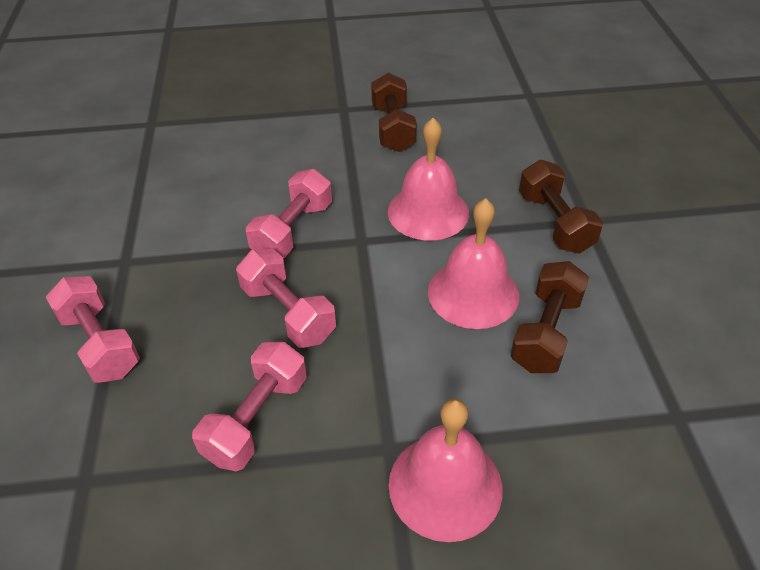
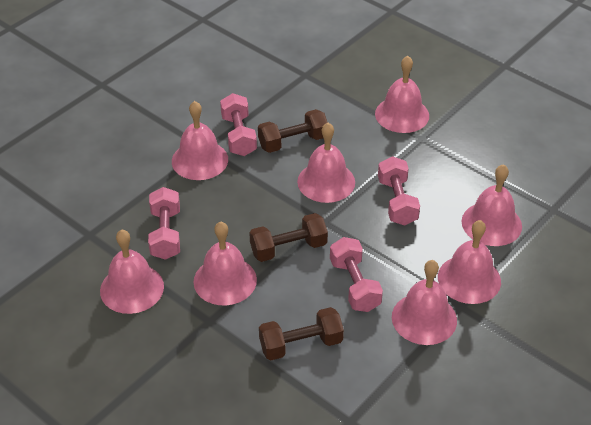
pink bell: [388,118,469,241] [389,399,503,542] [428,198,519,329] = 3 -> [100,230,164,314] [172,101,228,180] [193,222,257,305] [297,123,355,203] [375,56,429,133] [392,260,457,345] [438,220,501,304] [462,164,522,246] = 8

